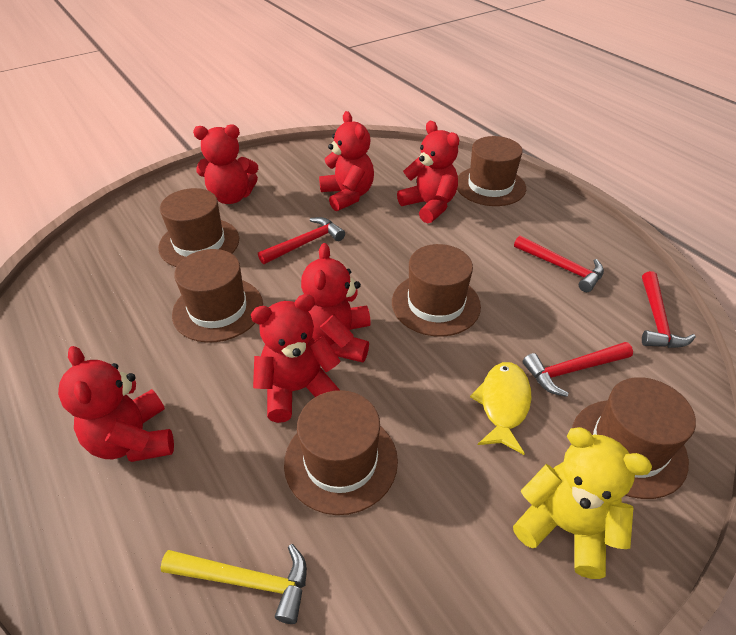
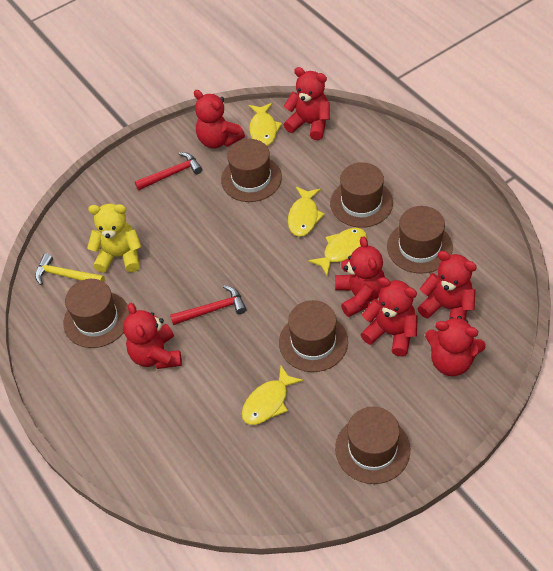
red hammer: [258,217,345,264] [514,235,604,292] [523,342,633,397] [642,271,696,348] = 4 -> [135,152,202,190] [170,285,247,325] = 2
red teddy bear: [58,346,174,462] [193,124,258,204] [251,294,341,423] [301,243,371,363] [319,111,374,211] [397,121,459,223] = 6 -> [123,303,182,369] [194,90,245,149] [284,67,330,140] [335,236,385,317] [360,277,418,357] [418,251,477,320] [425,316,486,376] = 7
yellow fish: [470,362,532,455] = 1 -> [242,365,303,425] [249,103,282,146] [288,187,325,237] [308,228,367,276] = 4

